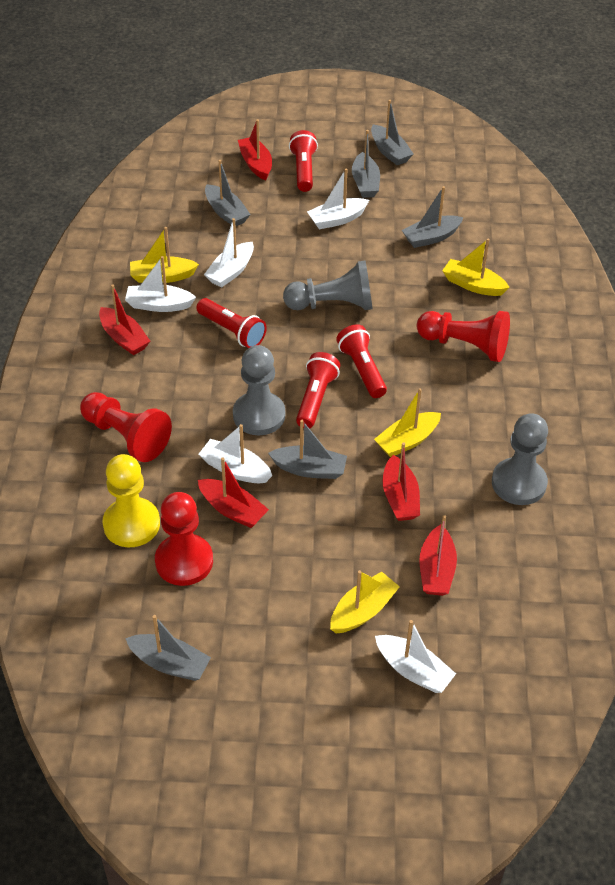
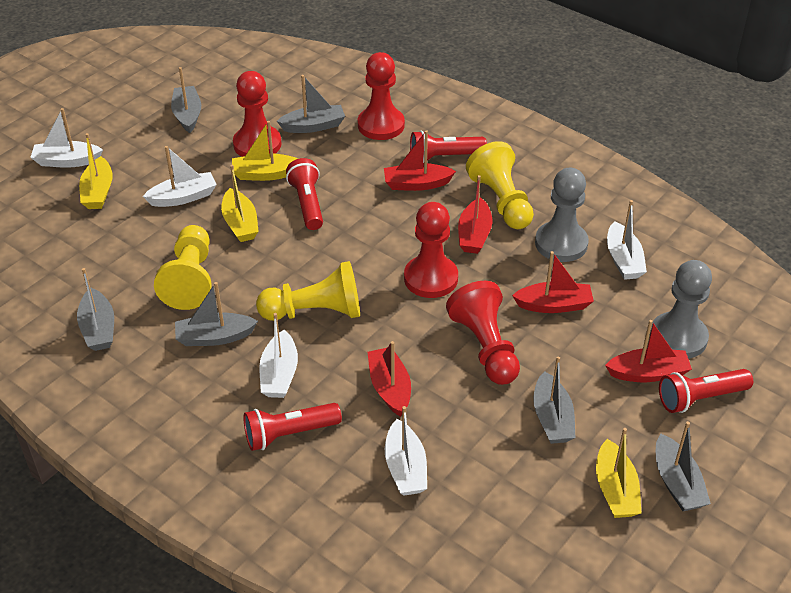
grey pawn: [233,345,285,435] [283,261,373,310] [492,413,548,505] = 3 -> [535,168,589,262] [650,260,712,359] = 2
red pawn: [80,392,172,462] [155,492,213,586] [417,311,510,362] = 3 -> [233,71,281,157] [358,52,405,140] [404,202,458,298] [446,281,520,385] = 4
yellow pawn: [102,454,160,547] = 1 -> [154,225,212,310] [256,261,360,321] [466,141,534,229] = 3

